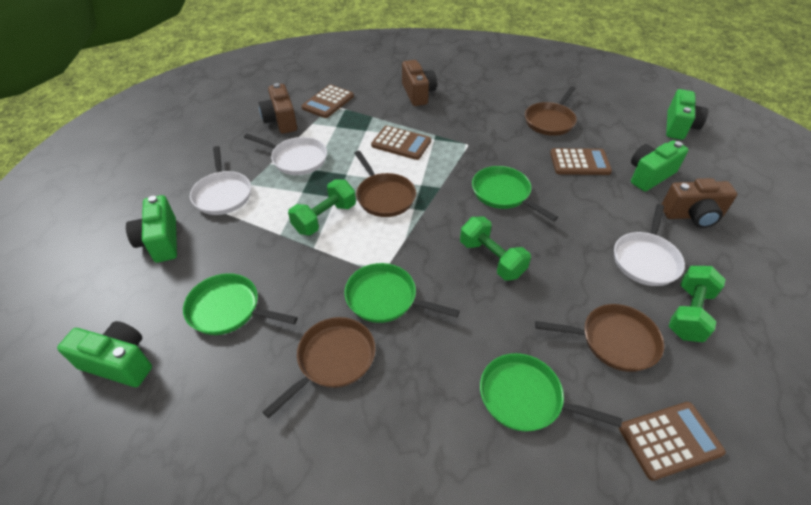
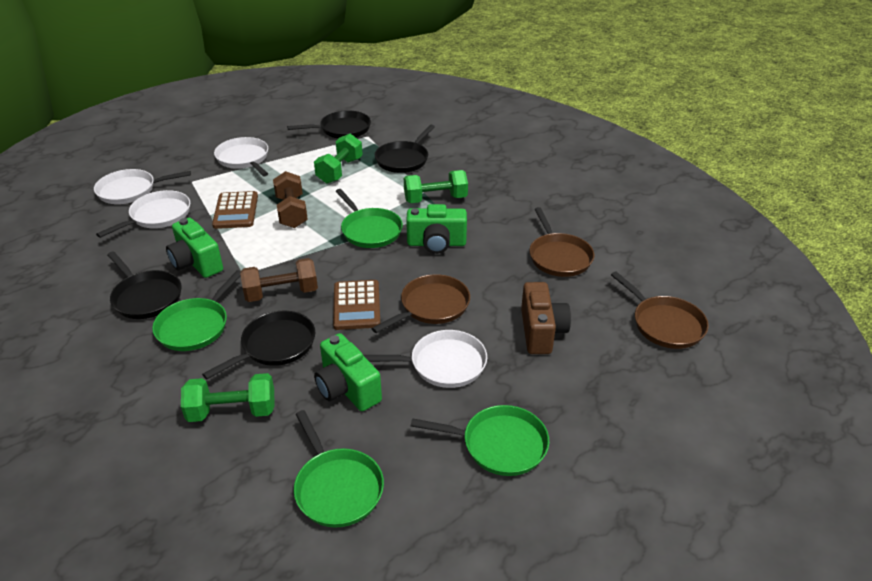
black pan: none = 0 -> [107,251,182,319] [202,311,315,379] [287,110,371,139] [375,125,435,173] = 4
brown calculator: [301,85,354,118] [371,126,431,160] [550,148,612,175] [619,402,726,481] = 4 -> [212,191,258,229] [333,280,380,330] = 2
brown camera: [259,83,297,134] [402,60,437,106] [662,178,737,228] = 3 -> [521,282,571,354] = 1
brown dumbbell: none = 0 -> [240,258,318,302] [273,171,308,228] = 2
brown pan: [263,317,376,418] [354,151,416,217] [525,86,577,136] [535,304,664,372] = 4 -> [371,274,470,333] [530,207,594,277] [611,271,709,349] = 3
green camera: [57,321,152,387] [126,195,177,263] [631,140,688,191] [666,89,708,140] = 4 -> [166,218,223,278] [314,333,382,411] [406,204,467,254] = 3
white pan: [190,146,251,215] [244,134,327,175] [614,204,685,286] = 3 -> [94,169,191,204] [96,190,190,238] [214,137,268,176] [363,330,487,388] = 4

